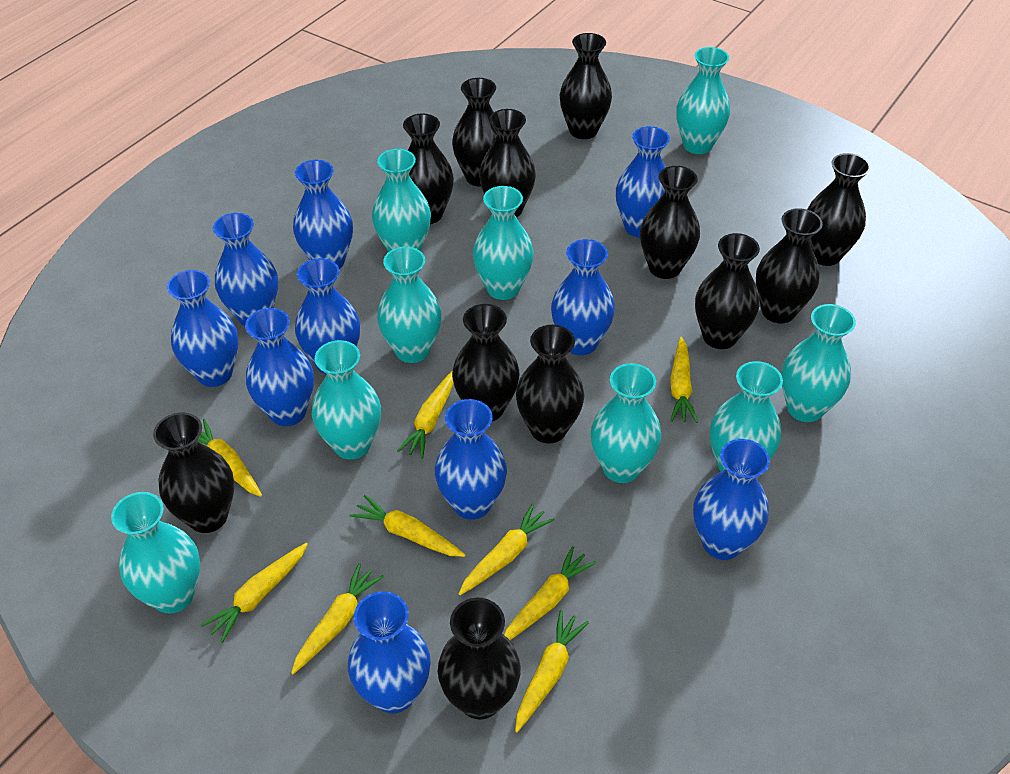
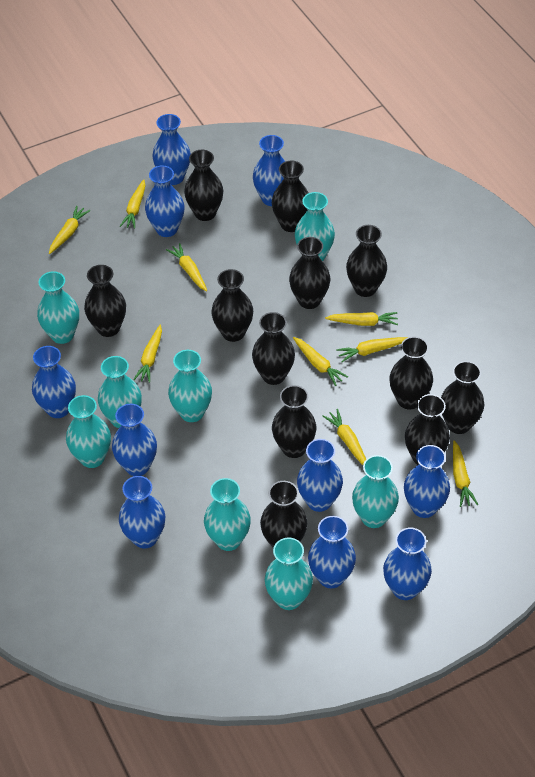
turquoise vase: [111,492,200,614] [312,340,381,460] [372,149,431,252] [377,247,441,363] [473,186,534,300] [591,363,661,483] [677,47,730,154] [710,361,783,472] [782,304,856,422] = 9 -> [37,271,79,344] [66,395,111,468] [98,356,142,428] [168,350,212,422] [204,478,251,551] [265,538,313,610] [295,192,335,261] [352,455,399,528] = 8

